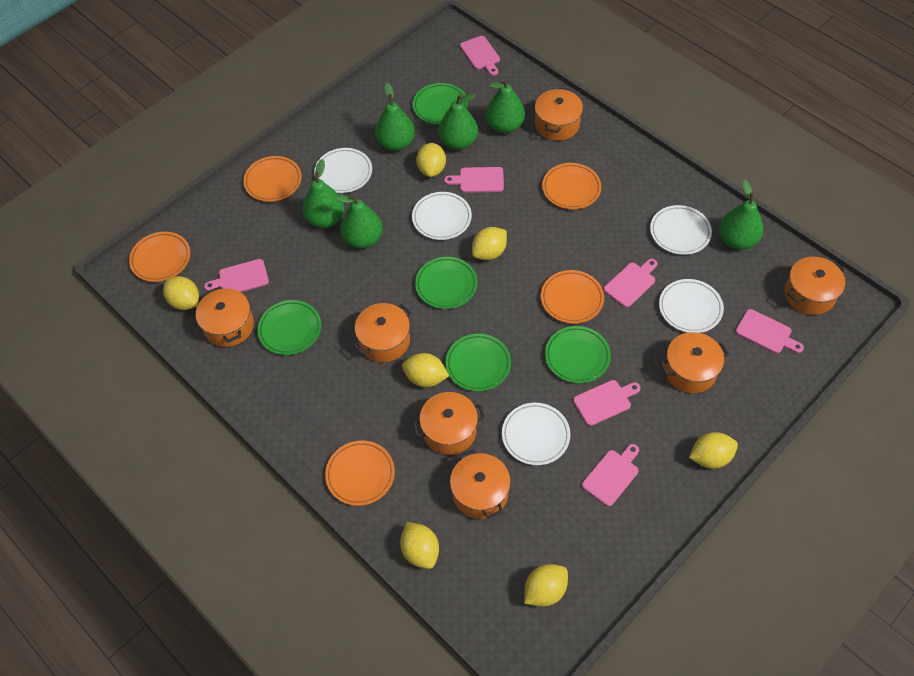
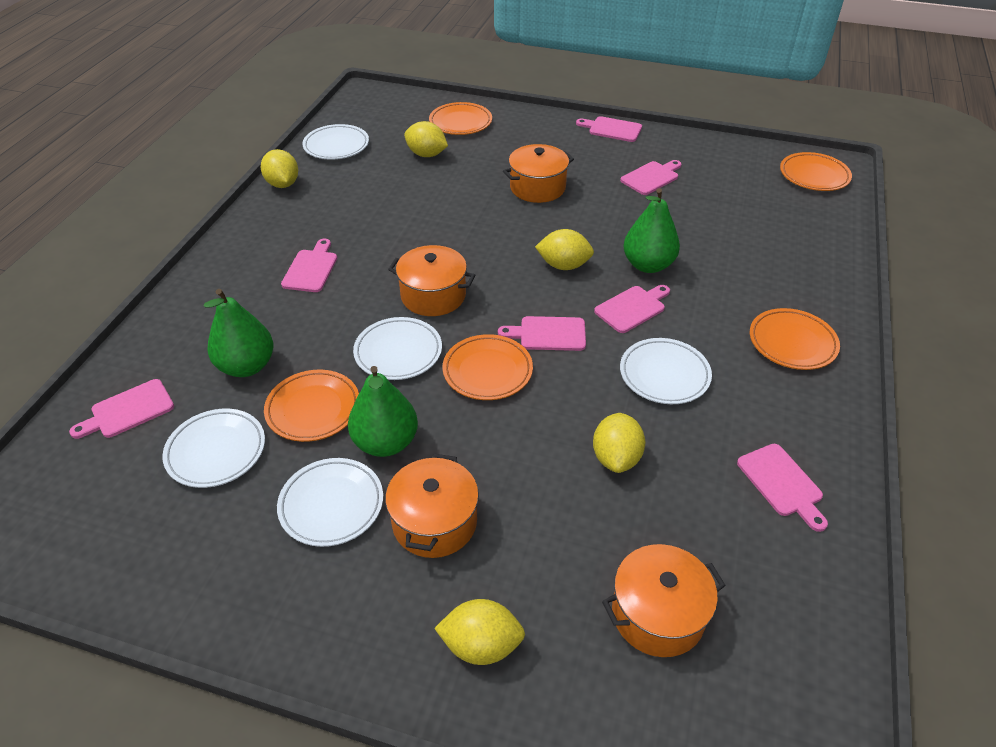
green pear: [302,159,344,228] [335,194,383,248] [375,83,415,151] [438,93,478,150] [486,79,525,133] [719,180,763,250] = 6 -> [203,289,273,377] [348,366,418,457] [623,188,680,273] = 3
green plate: [257,300,321,355] [413,83,468,125] [415,257,478,309] [446,334,511,392] [545,326,611,383] = 5 -> none = 0
orange pot: [196,286,254,347] [353,303,412,362] [413,392,485,455] [450,449,511,519] [535,88,583,141] [660,332,729,393] [784,257,845,315] = 7 -> [385,454,479,558] [388,245,475,316] [503,144,574,203] [602,544,726,657] = 4
yellow lemon: [163,276,199,310] [400,522,439,569] [402,353,449,387] [416,143,446,177] [472,227,507,260] [524,564,568,607] [689,432,738,469] = 7 -> [261,149,298,188] [404,121,448,157] [434,599,525,665] [535,229,594,270] [593,413,646,473] = 5

